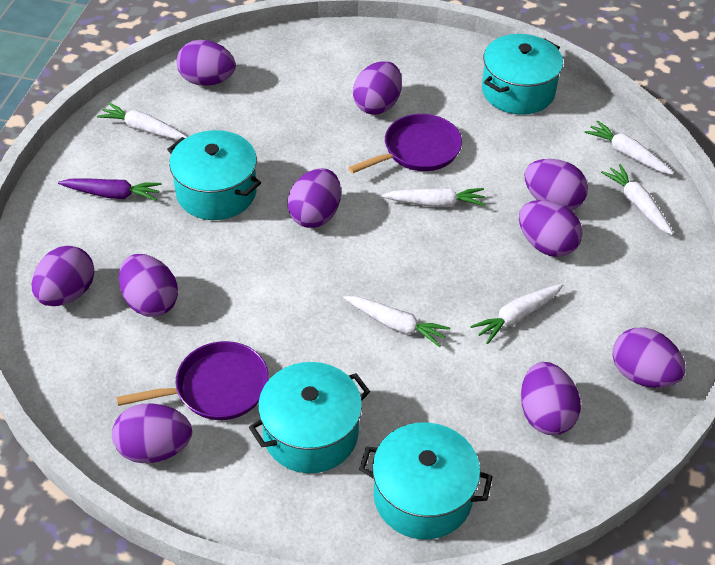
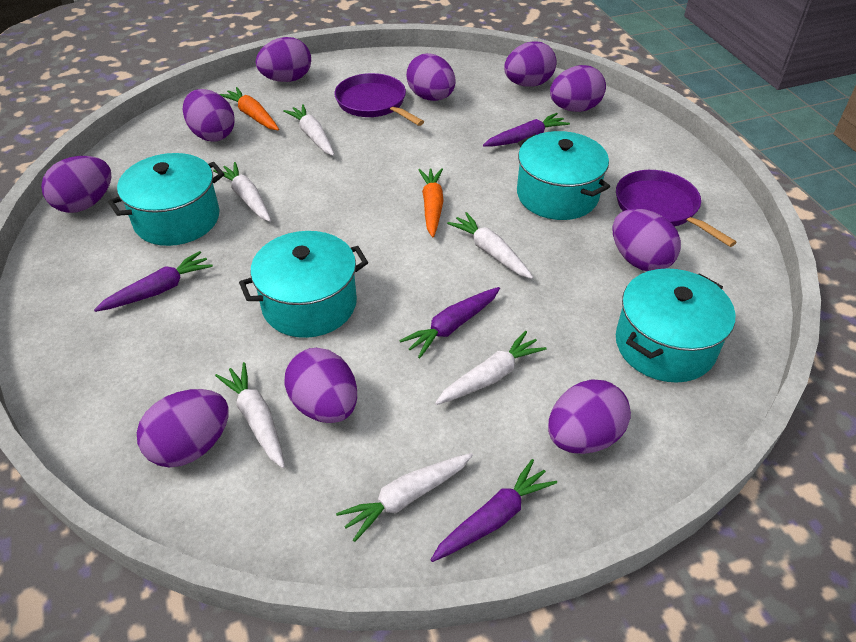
orange carrot: none = 0 -> [219,87,279,130] [418,168,444,238] = 2
purple carrot: [58,178,162,201] = 1 -> [94,251,213,312] [399,287,500,358] [431,459,557,562] [483,113,570,146] = 4

